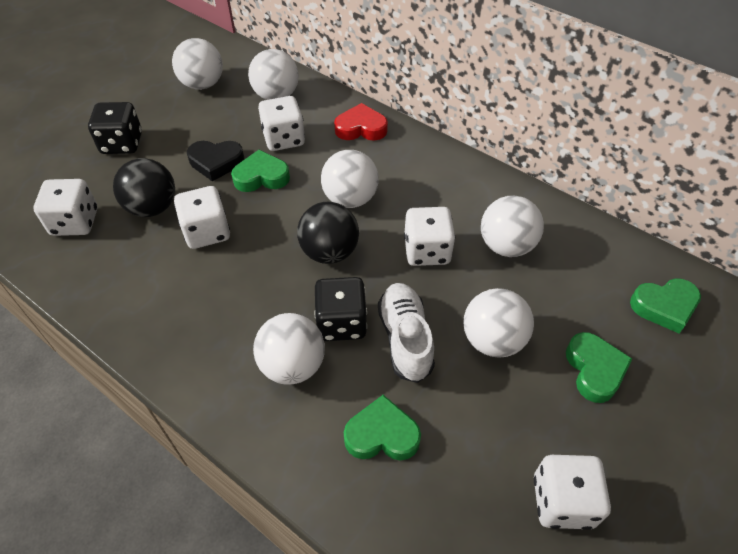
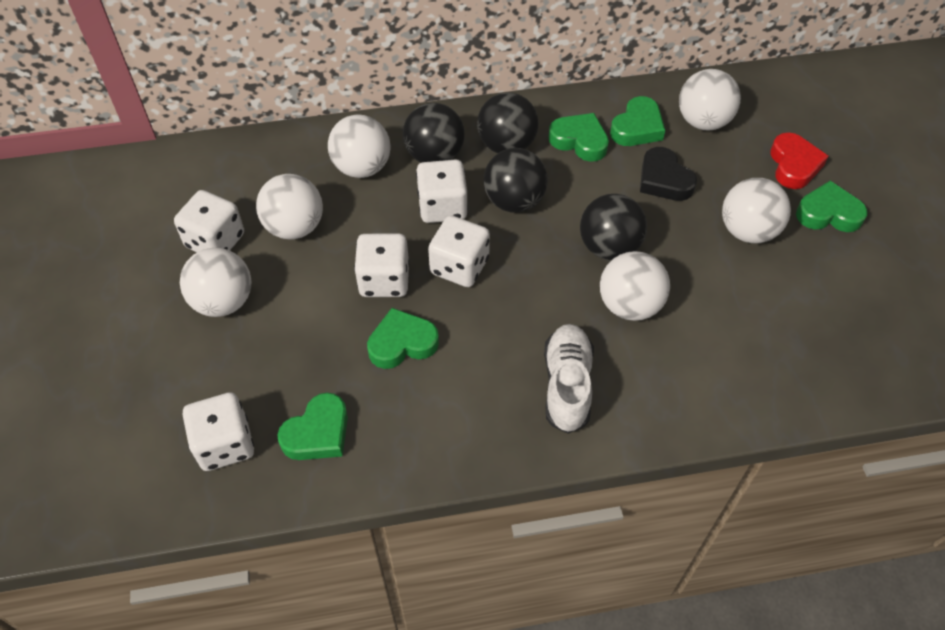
black ball: [113,158,175,217] [297,202,359,264] = 2 -> [403,103,465,163] [477,92,538,153] [484,148,548,213] [580,194,647,260] = 4
black dice: [88,102,142,154] [314,277,367,341] = 2 -> none = 0
green heart: [231,150,290,192] [344,395,421,461] [566,332,632,403] [630,278,701,333] = 4 -> [277,393,348,460] [367,308,439,369] [549,113,609,162] [610,96,665,146] [796,181,868,232] = 5

